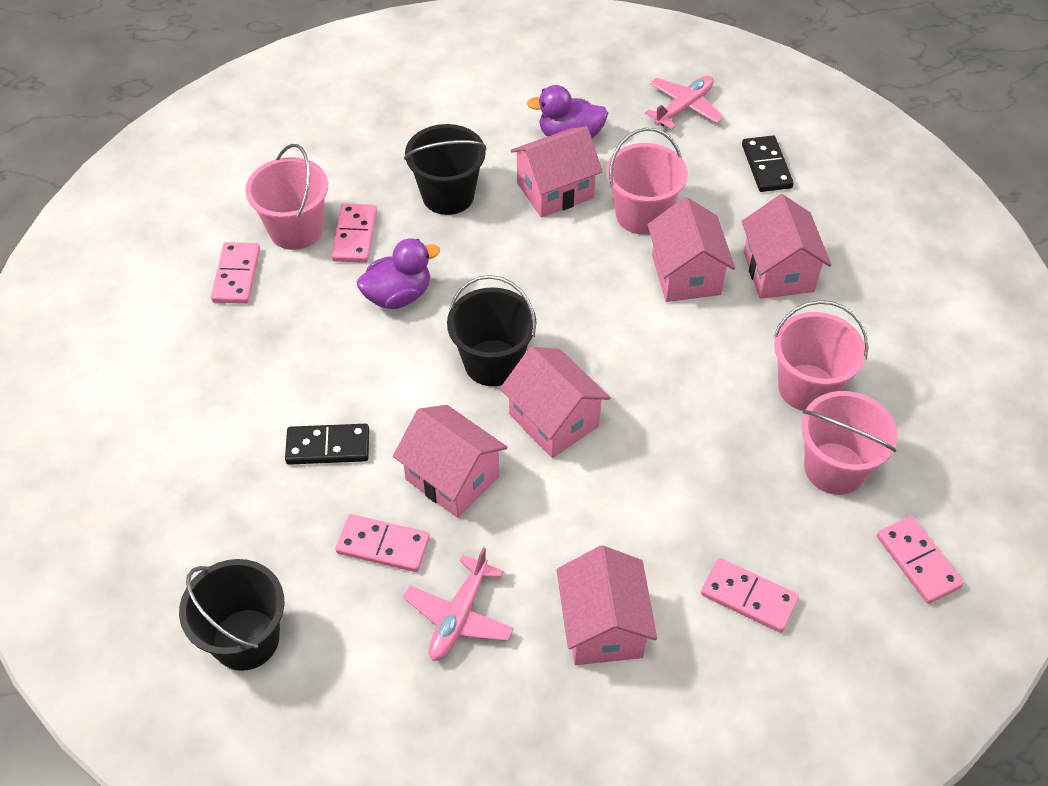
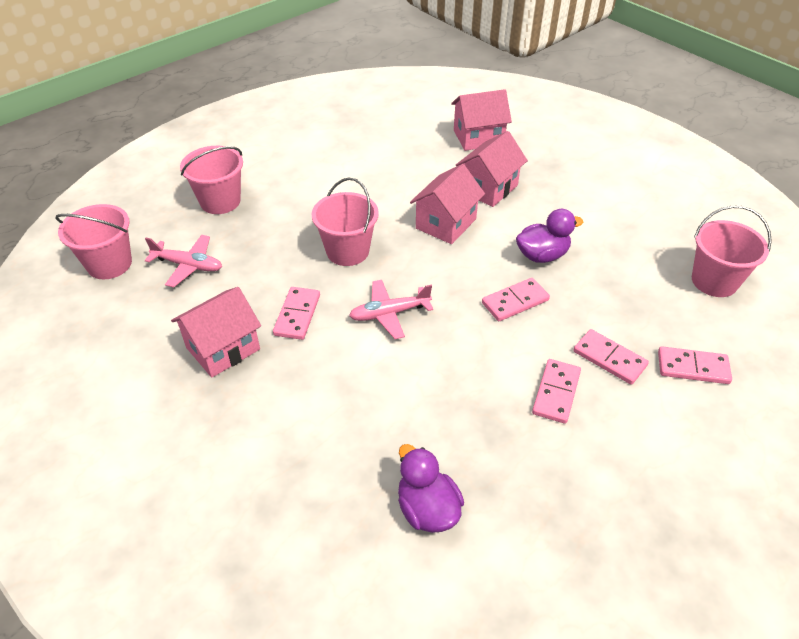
black bucket: [179,559,284,671] [404,124,486,215] [447,275,536,386] = 3 -> none = 0
black domino: [285,424,369,465] [742,135,794,192] = 2 -> none = 0
pink house: [393,405,507,518] [500,347,611,458] [510,126,603,218] [557,545,657,665] [648,197,735,302] [742,194,831,299] = 6 -> [171,287,261,377] [410,164,485,244] [451,89,512,151] [456,131,528,207] = 4

